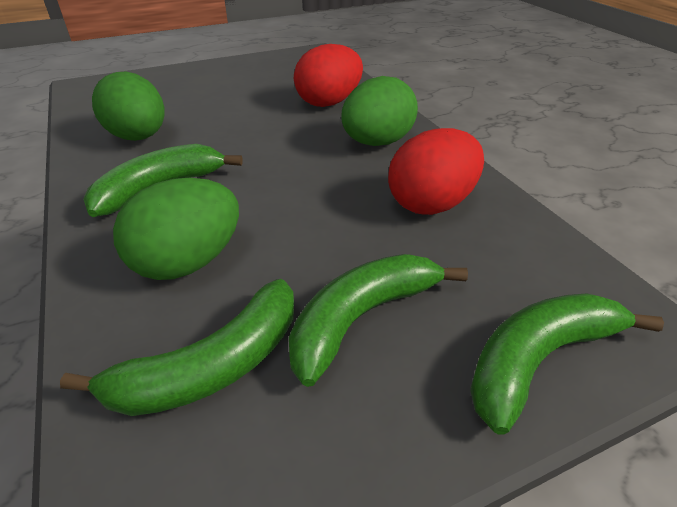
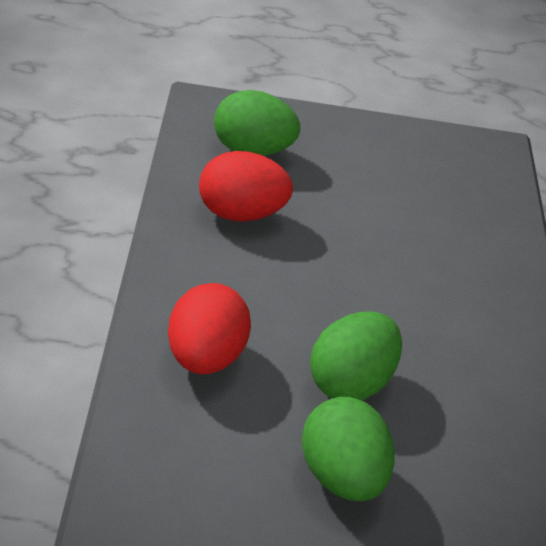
green banana: [60,279,294,416] [83,144,243,217] [289,254,468,387] [470,294,664,434] = 4 -> none = 0

